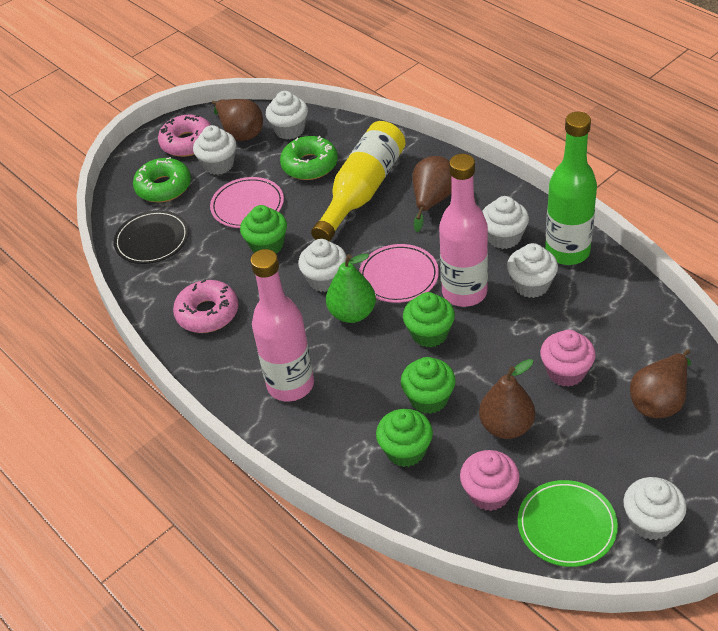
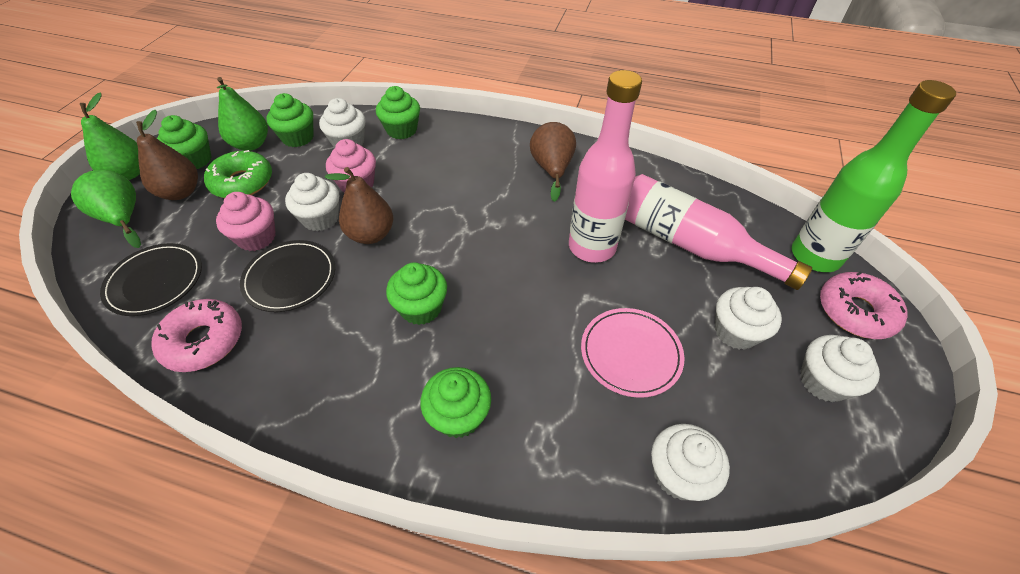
black plate: [114,210,189,264] = 1 -> [100,243,202,316] [240,240,335,312] = 2
brown pear: [212,99,263,141] [413,156,452,232] [479,359,535,439] [630,349,691,418] = 4 -> [136,110,198,200] [325,167,393,244] [530,122,576,202] = 3
green cupcake: [240,205,287,253] [376,409,433,467] [401,357,456,414] [403,292,455,347] = 4 -> [157,115,212,169] [266,93,314,147] [376,86,420,139] [386,262,447,325] [420,367,491,438] = 5
green donut: [133,157,191,203] [280,136,338,180] = 2 -> [204,150,272,198] = 1
green pear: [326,254,376,323] = 1 -> [71,170,141,248] [80,92,140,180] [217,77,268,151] = 3
green plate: [518,480,618,567] = 1 -> none = 0
pink plate: [210,177,284,228] [359,244,439,303] = 2 -> [581,308,684,398] = 1
white cupcake: [193,125,236,175] [266,91,308,140] [298,239,347,292] [482,196,529,249] [507,243,558,298] [623,477,687,540] = 6 -> [285,173,339,231] [319,98,366,148] [651,424,730,501] [715,287,782,350] [800,335,880,402] = 5
yellow bottle: [311,121,406,241] = 1 -> none = 0

